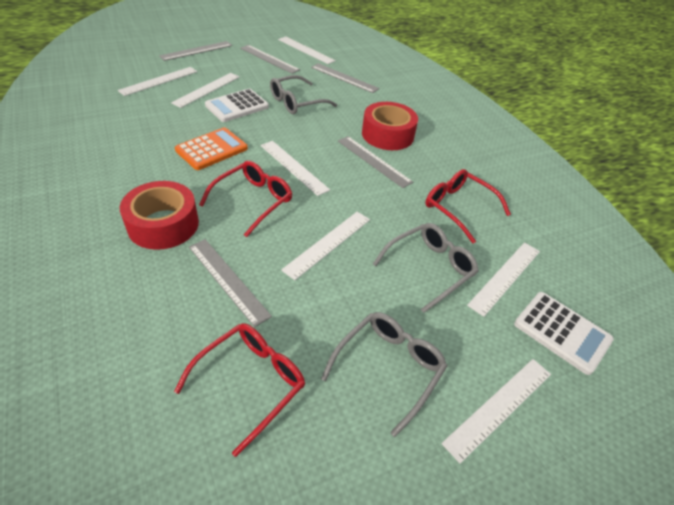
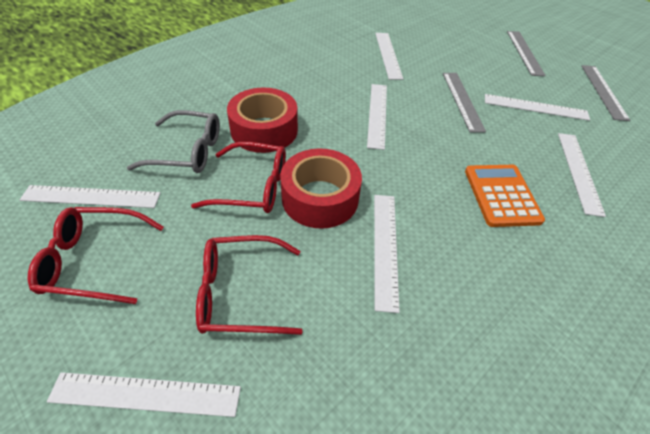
grey glasses: [270,75,337,114] [321,312,447,437] [373,223,479,313] = 3 -> [127,110,220,173] = 1
grey ruler: [159,41,232,61] [189,239,272,327] [240,45,300,74] [311,63,380,93] [338,136,413,188] = 5 -> [443,73,486,133] [507,31,546,76] [581,65,630,121] = 3
white calculator: [205,89,269,122] [514,292,614,375] = 2 -> none = 0

